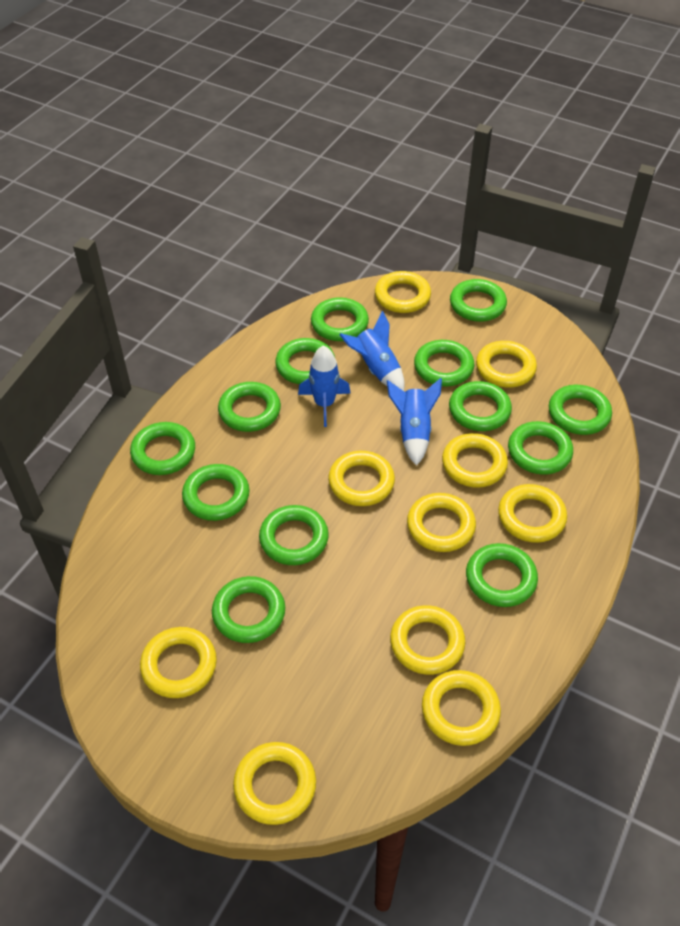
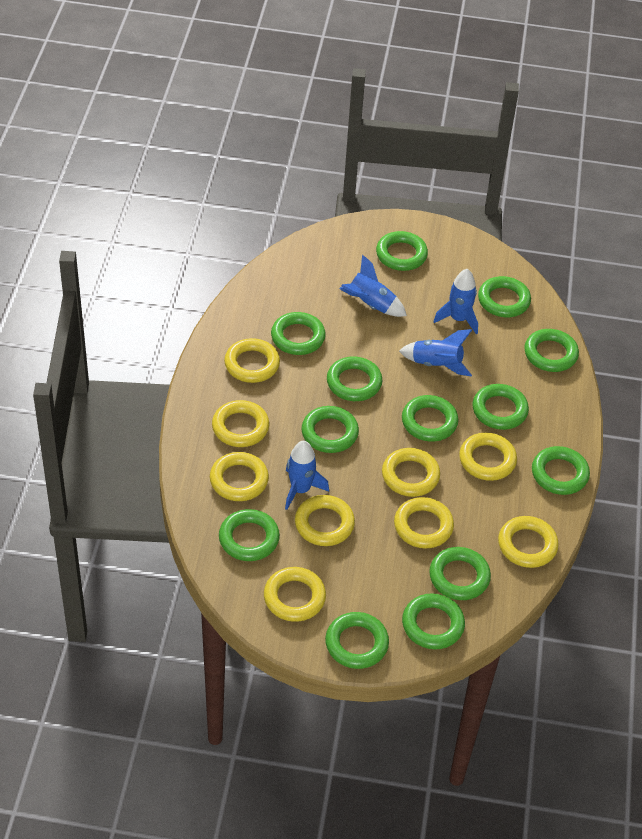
blue rocket: [298,345,350,427] [339,311,405,391] [387,378,442,466] = 3 -> [285,441,329,510] [339,254,407,317] [399,329,472,376] [433,269,478,334] = 4
yellow ring: [140,627,217,698] [233,742,316,825] [328,451,395,506] [375,271,431,313] [390,605,465,675] [407,493,476,552] [422,670,501,746] [442,433,508,488] [476,341,537,387] [498,484,567,543] = 10 -> [210,452,269,501] [212,400,269,447] [224,338,280,383] [264,567,326,622] [295,495,355,546] [382,448,440,497] [394,497,454,548] [459,433,517,481] [498,516,559,568] = 9

